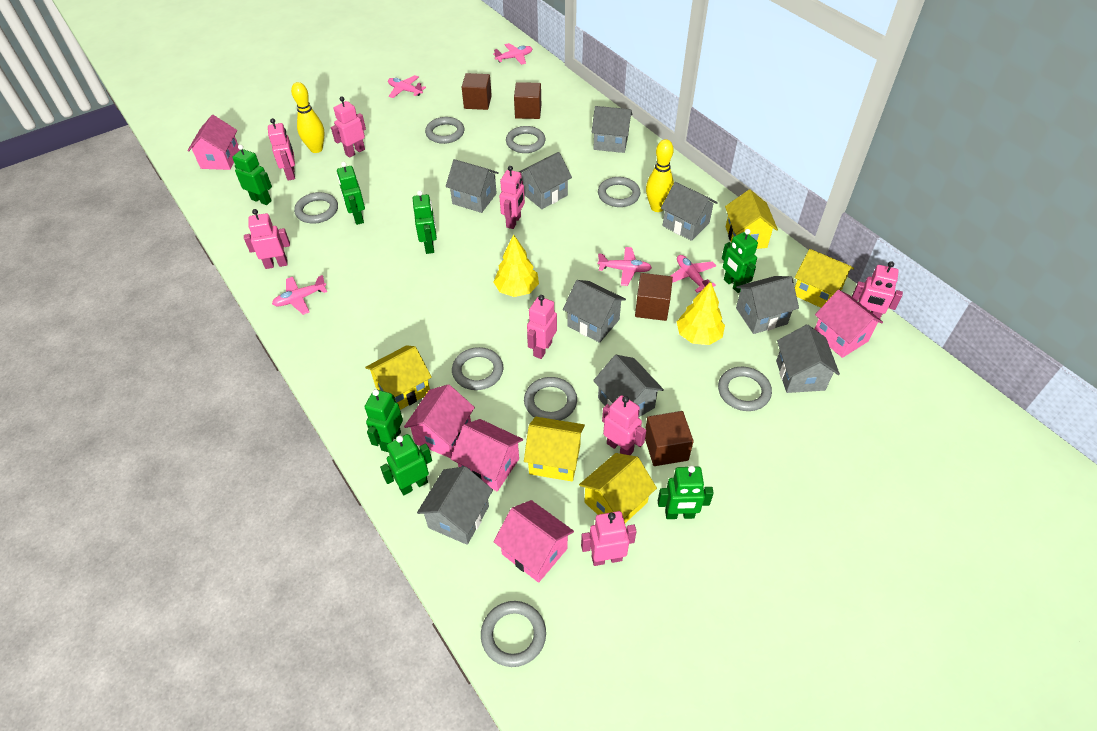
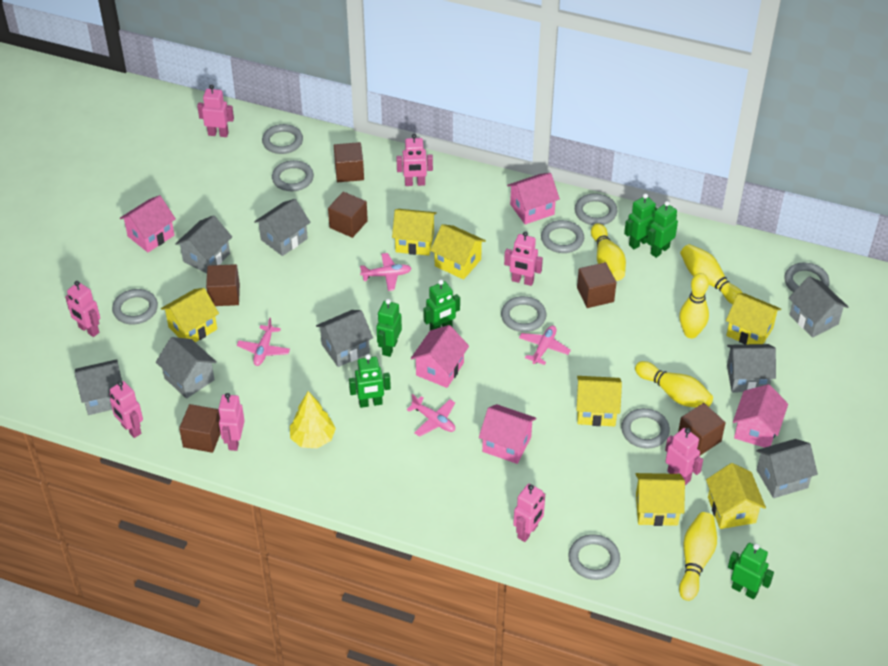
brown cube: [462,73,492,110] [514,82,541,119] [635,273,673,321] [645,411,694,466] = 4 -> [179,404,221,453] [206,264,240,306] [328,192,368,238] [334,142,364,182] [577,262,616,308] [678,403,726,455] = 6
green robot: [232,145,272,205] [337,162,365,225] [365,389,403,452] [380,434,432,495] [413,190,437,254] [658,466,714,519] [722,229,758,293] = 7 -> [349,354,391,408] [376,299,402,357] [423,280,460,330] [624,194,657,249] [647,201,678,258] [728,543,774,599] = 6
grey house: [417,466,493,545] [446,159,499,213] [519,152,572,209] [563,280,626,343] [592,106,632,153] [593,355,664,418] [661,182,718,241] [736,276,799,334] [776,325,840,393] = 9 -> [75,359,122,415] [156,337,217,399] [175,215,232,274] [254,199,311,256] [316,310,373,367] [727,344,776,392] [756,439,818,498] [789,276,848,338] = 8
grey ring: [294,192,338,224] [425,117,464,144] [452,347,503,390] [481,601,546,667] [506,126,545,153] [524,377,577,421] [598,177,640,207] [718,367,772,411] = 8 -> [112,289,158,324] [262,124,303,154] [272,160,314,191] [501,296,546,332] [541,220,584,253] [568,534,620,580] [575,193,617,225] [621,408,670,448] [784,263,830,292] = 9
pink plane: [272,275,327,315] [388,75,426,98] [493,43,533,65] [598,247,652,286] [671,255,716,293] = 5 -> [237,318,290,366] [360,253,412,291] [407,394,455,437] [519,325,571,365] = 4
yellow bowling pin: [291,82,325,153] [646,139,674,212] = 2 -> [591,223,626,281] [635,361,713,408] [679,273,709,338] [679,512,717,601] [680,244,742,304] = 5
yellow house: [365,345,432,410] [524,417,585,482] [579,453,657,523] [725,190,778,249] [795,249,854,308] = 5 -> [161,288,219,342] [392,209,437,256] [430,224,486,280] [577,376,622,426] [636,473,685,526] [706,463,766,529] [726,293,781,344] = 7
yellow tree: [494,234,539,297] [677,282,725,345] = 2 -> [290,391,336,448] = 1

